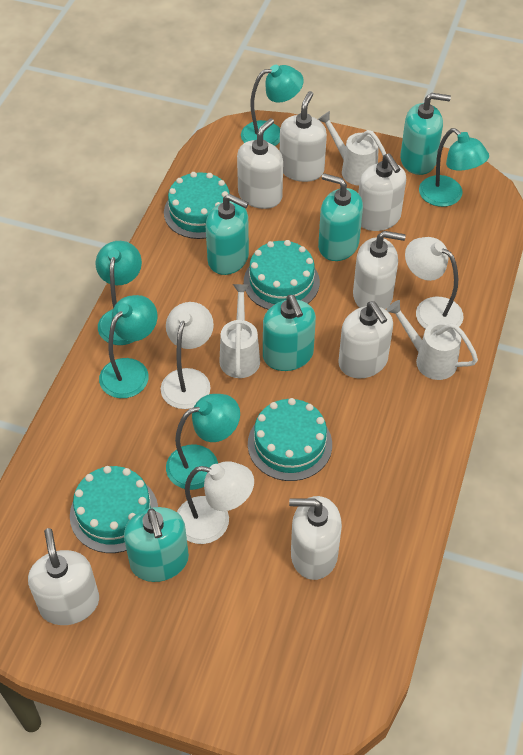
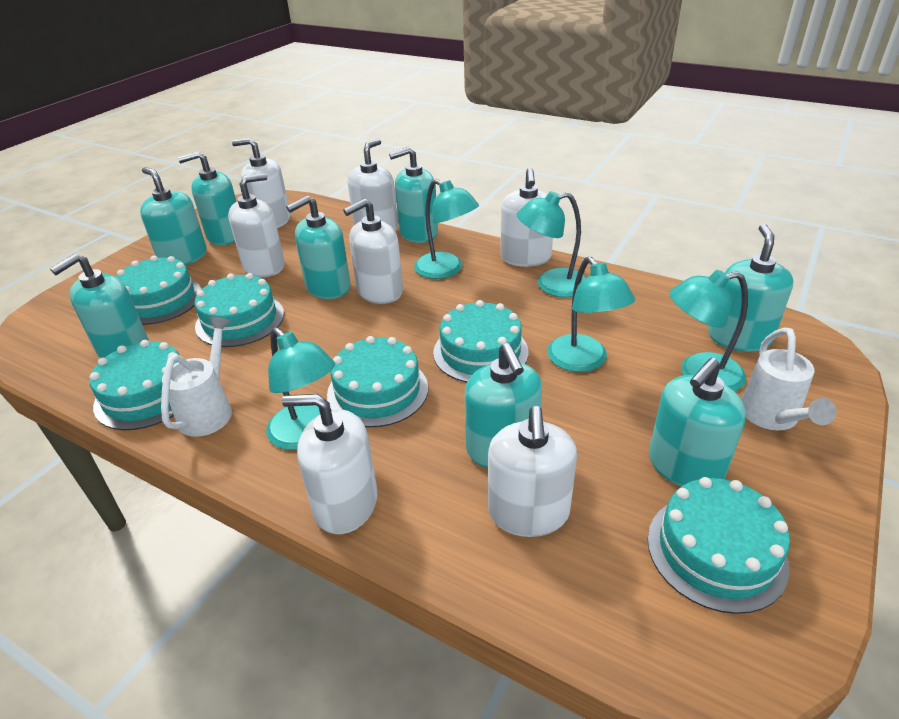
turquoise cake: [70,466,158,553] [164,172,230,239] [244,240,320,310] [248,398,332,481] = 4 -> [90,340,179,430] [116,256,201,325] [194,273,284,347] [327,336,428,427] [433,300,528,382] [648,477,790,614] = 6
turquoise soap dispenser: [124,507,189,582] [206,194,249,275] [263,295,316,371] [318,173,363,261] [400,93,451,175] = 5 -> [50,254,149,358] [140,167,207,265] [178,151,237,245] [286,195,351,299] [389,147,438,243] [464,343,542,468] [649,358,746,487] [709,224,794,351] = 8
white lamp: [161,302,214,409] [177,461,254,544] [405,237,463,329] = 3 -> none = 0
white watering can: [219,284,260,378] [318,111,386,186] [386,300,478,380] = 3 -> [161,316,232,437] [741,328,837,430] = 2

